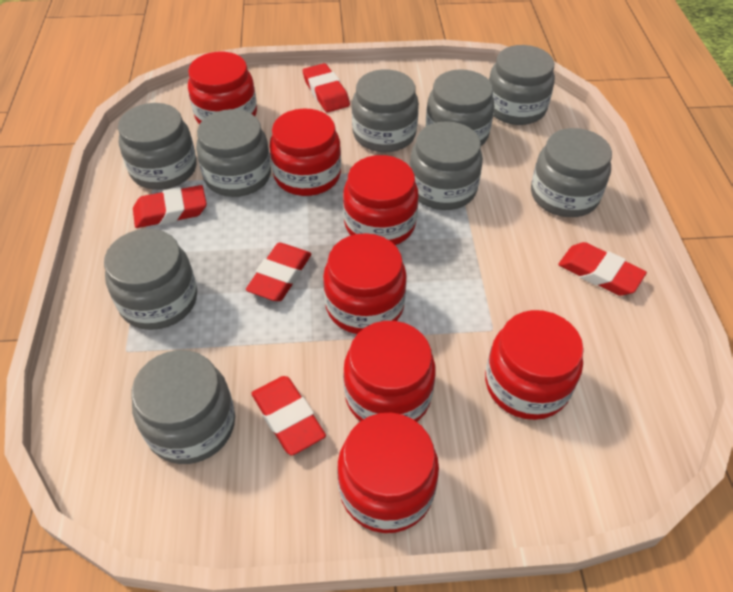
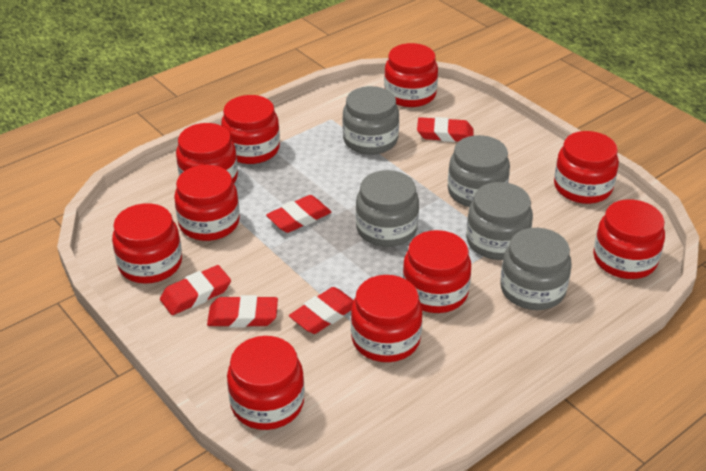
grey jar: [104,229,197,330] [118,103,197,190] [131,350,235,464] [196,109,271,197] [352,69,419,152] [410,121,483,210] [426,69,495,146] [489,45,555,125] [531,128,612,217] = 9 -> [343,86,399,155] [356,170,419,247] [448,135,510,207] [466,182,533,260] [500,228,572,310] = 5
red jar: [188,52,257,124] [270,108,341,196] [323,233,407,334] [337,413,439,533] [343,155,418,245] [343,321,436,422] [485,310,584,420] = 7 -> [112,203,182,284] [174,165,240,241] [176,123,238,183] [221,95,280,164] [227,336,305,430] [351,275,422,362] [384,43,438,107] [403,230,471,313] [554,131,619,204] [593,199,665,279] = 10

